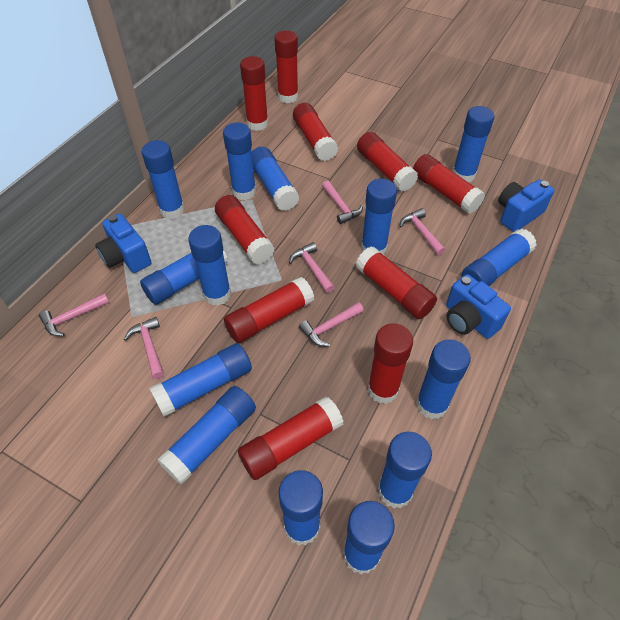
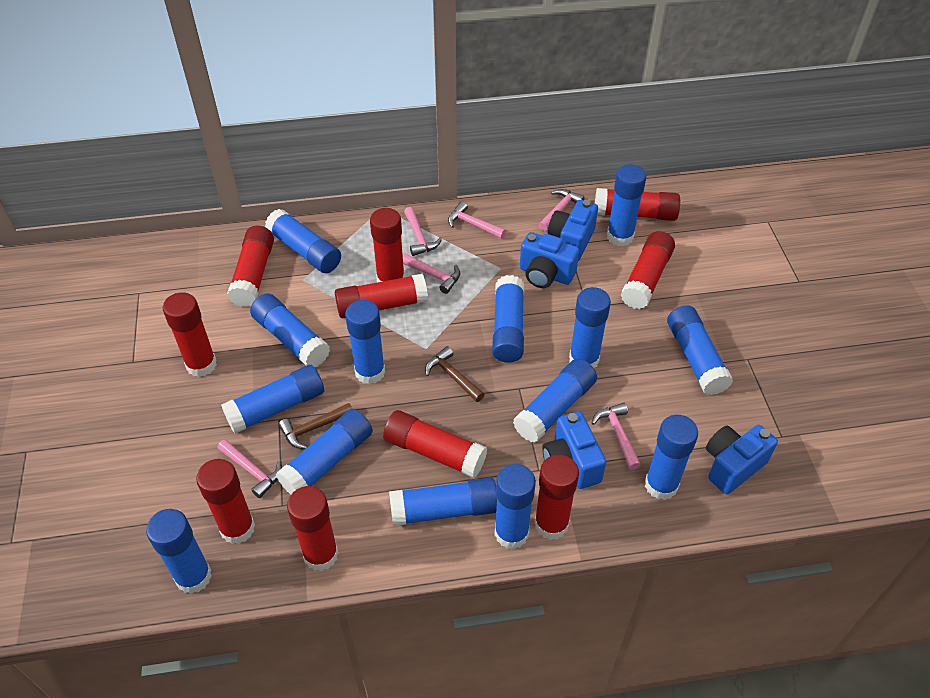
blue camera: [95,214,151,273] [446,274,511,339] [498,180,554,232] = 3 -> [520,232,579,288] [542,412,606,489] [548,200,598,261] [706,425,778,494] = 4
brown hammer: none = 0 -> [278,403,352,449] [425,346,485,402] = 2

